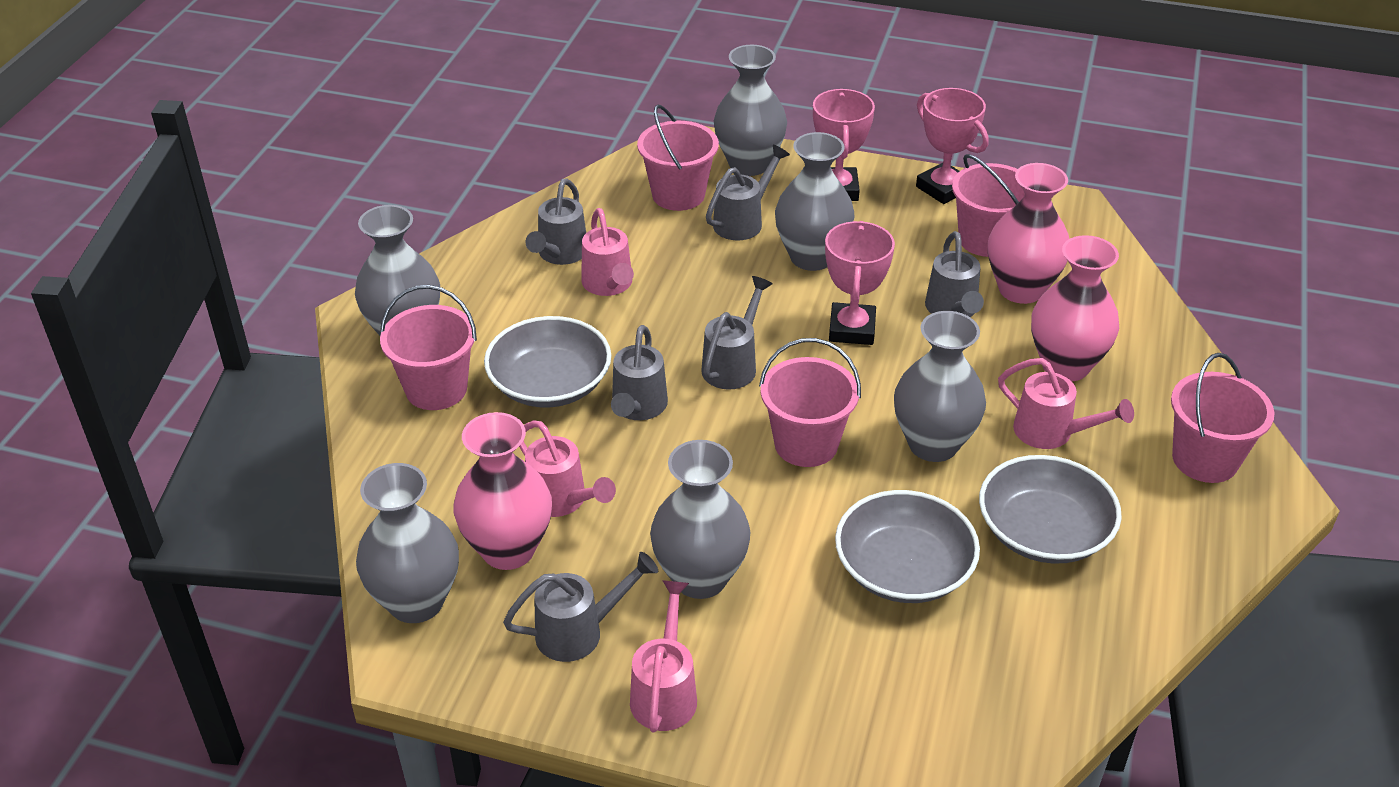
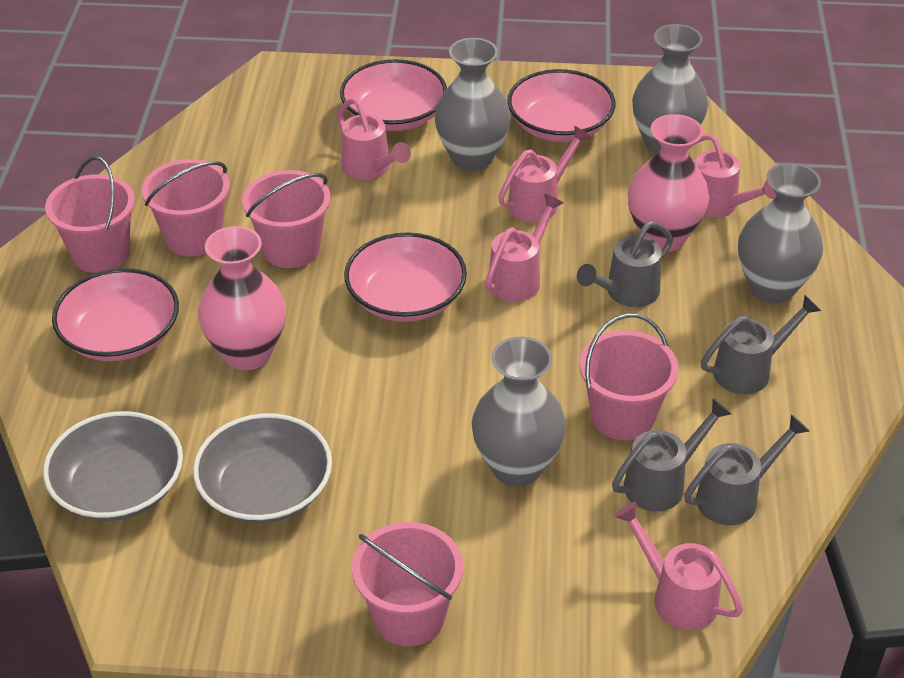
grey bowl: [484,316,611,408] [835,490,980,603] [979,455,1122,564] = 3 -> [43,411,183,521] [193,413,332,523] = 2
grey vase: [355,205,440,336] [356,463,459,623] [650,440,750,599] [714,45,787,176] [775,132,855,271] [894,311,986,462] = 6 -> [435,38,511,171] [472,336,566,486] [632,24,708,154] [738,163,823,303] = 4
grey watering can: [503,552,658,662] [526,178,586,265] [611,325,668,420] [701,276,773,390] [706,145,790,241] [925,231,984,317] = 6 -> [577,221,673,307] [612,398,732,511] [684,414,810,525] [701,295,821,394] = 4
pink bowl: none = 0 -> [52,268,179,361] [340,59,447,131] [344,232,467,322] [507,69,616,142] = 4
pink trophy: [813,89,875,201] [825,221,895,345] [916,88,989,204] = 3 -> none = 0
pink vase: [453,412,552,570] [988,163,1069,304] [1031,235,1119,381] = 3 -> [198,226,286,370] [628,114,709,252] = 2
pink watering can: [519,420,616,517] [581,208,634,296] [630,580,697,733] [998,358,1134,449] = 4 -> [337,98,411,180] [485,194,563,302] [498,126,591,222] [614,502,743,630] [688,134,776,217] = 5

